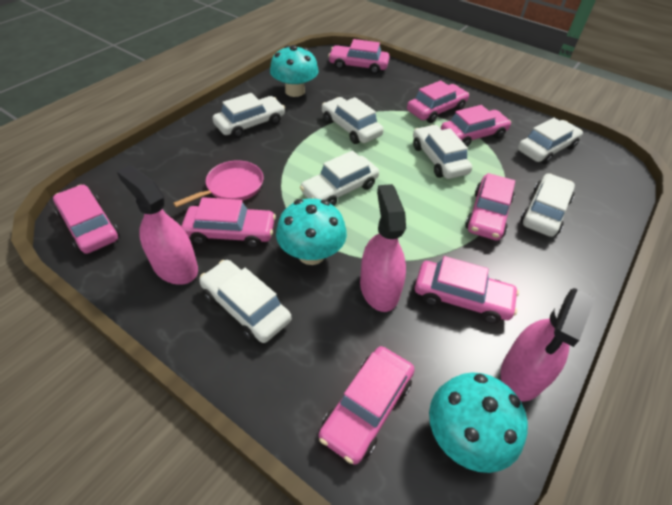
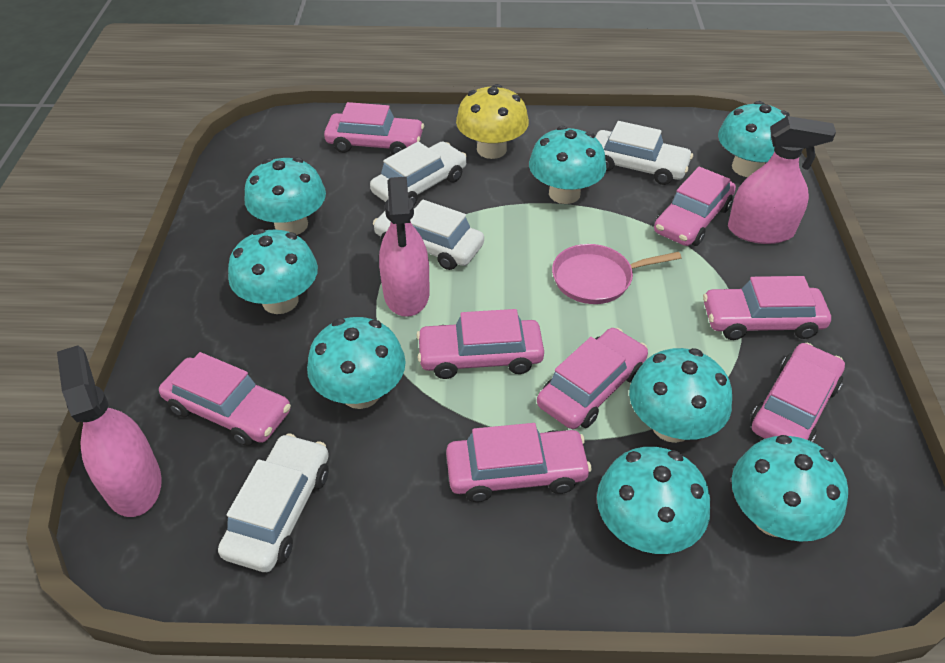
turquoise mushroom: [270,45,319,97] [276,199,347,265] [429,372,528,473] = 3 -> [228,229,318,314] [245,157,326,235] [307,317,406,409] [529,126,606,204] [597,447,710,554] [629,348,732,443] [718,101,790,177] [732,435,848,542] = 8
white car: [199,260,291,343] [212,93,285,138] [300,151,379,206] [322,97,384,144] [413,125,472,179] [518,118,583,164] [521,173,575,237] = 7 -> [218,433,329,572] [370,141,467,205] [373,200,484,270] [596,121,693,185] = 4
yellow mushroom: none = 0 -> [456,84,529,159] = 1

